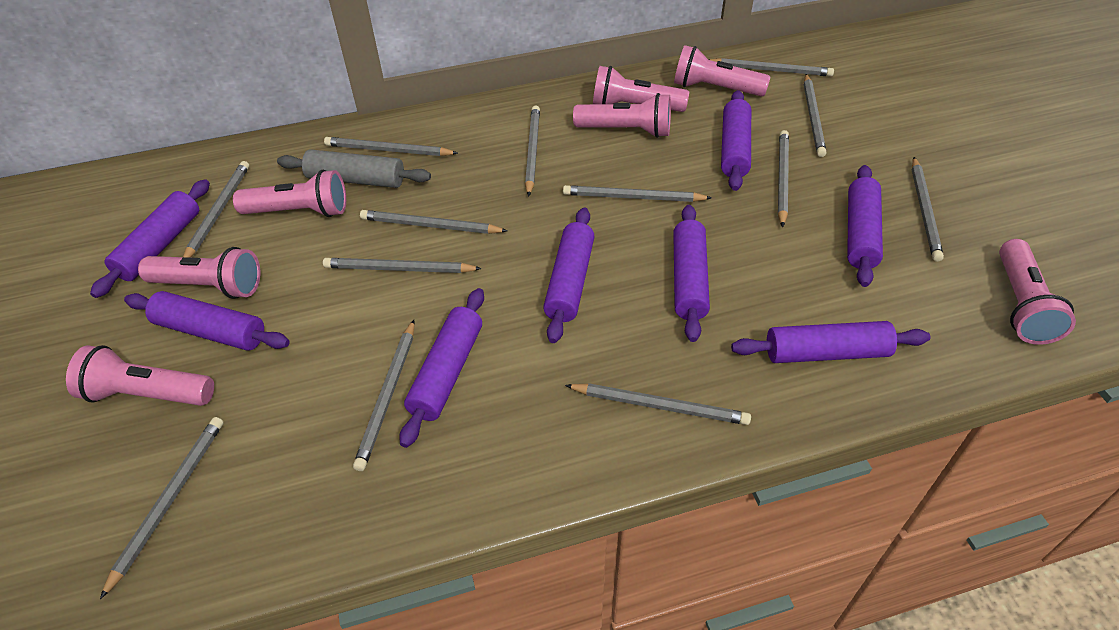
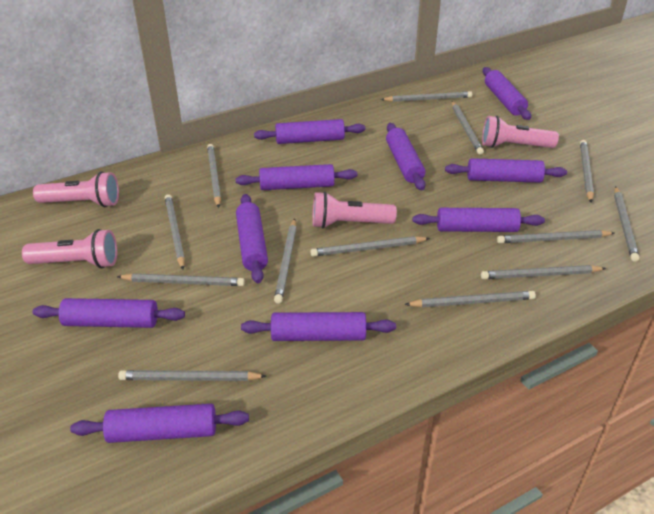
grey rolling pin: [277,150,431,188] = 1 -> none = 0
pink flashlight: [66,345,214,406] [138,247,260,299] [233,169,346,217] [573,93,671,138] [593,66,689,112] [674,45,770,97] [999,239,1076,345] = 7 -> [22,229,117,268] [33,172,119,207] [312,191,397,229] [482,116,559,148] = 4
purple rolling pin: [90,179,210,298] [124,291,290,351] [399,288,484,448] [543,207,595,343] [673,205,710,342] [721,90,751,191] [731,321,931,363] [847,165,883,287] = 8 -> [33,298,185,328] [70,404,249,443] [236,164,358,190] [236,194,268,283] [241,312,396,341] [254,119,365,144] [386,123,426,190] [413,208,545,232] [445,158,567,183] [483,67,531,120] = 10

